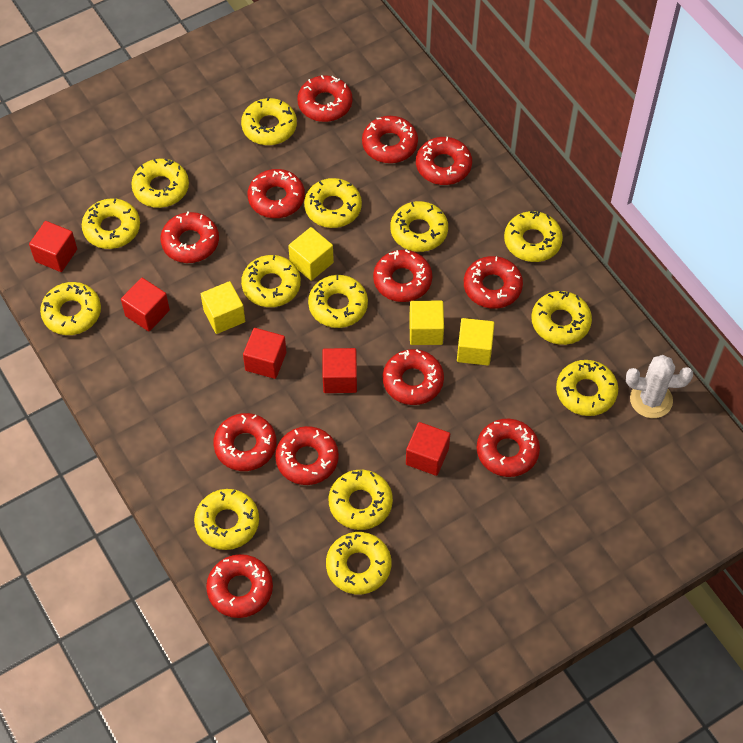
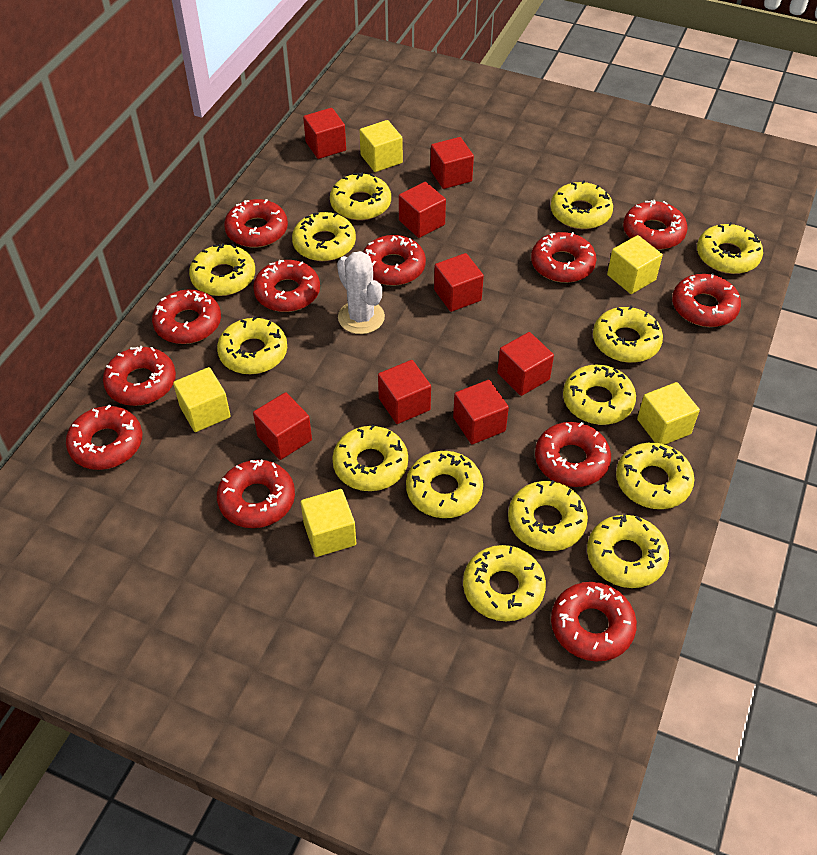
red cube: [29,221,77,272] [121,278,170,332] [243,328,286,379] [322,348,357,393] [406,422,450,476] = 5 -> [253,392,312,460] [303,108,346,159] [378,360,431,424] [399,182,446,238] [430,137,474,189] [434,253,484,312] [453,380,509,444] [497,332,554,396] = 8
yellow cube: [201,281,245,334] [288,227,334,281] [409,301,444,345] [457,318,495,365] = 4 -> [173,367,231,432] [301,489,356,557] [359,120,403,172] [607,235,663,294] [637,382,700,444] = 5

